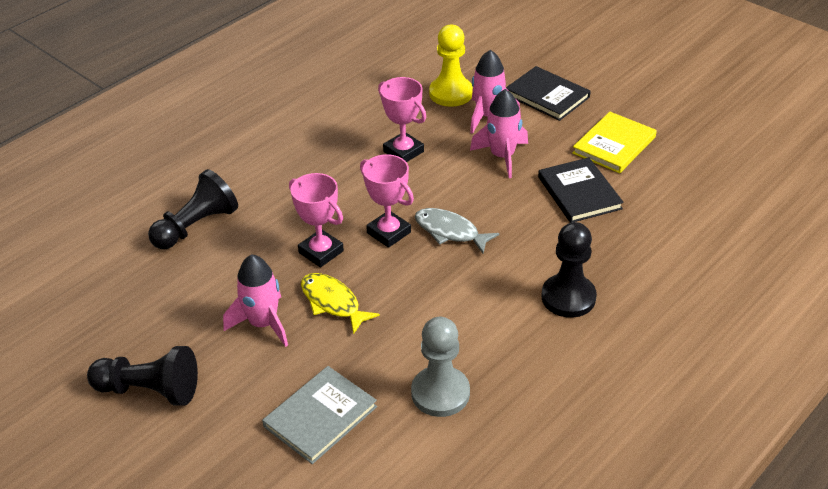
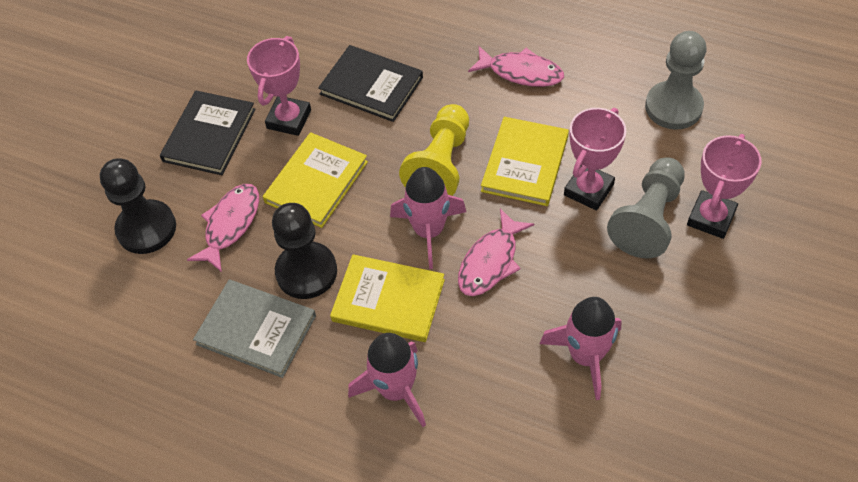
black pawn: [87,346,198,406] [148,169,238,249] [542,222,597,318] = 3 -> [100,158,176,254] [272,203,337,299] = 2
grey fish: [415,208,499,253] = 1 -> none = 0
grey pawn: [411,317,470,417] = 1 -> [607,157,685,259] [645,31,707,130] = 2
pink fish: none = 0 -> [187,184,259,272] [458,209,534,296] [468,46,564,87] = 3
yellow book: [572,112,657,173] = 1 -> [263,132,368,228] [330,254,445,342] [481,117,569,206] = 3
yellow fish: [301,273,380,334] = 1 -> none = 0

